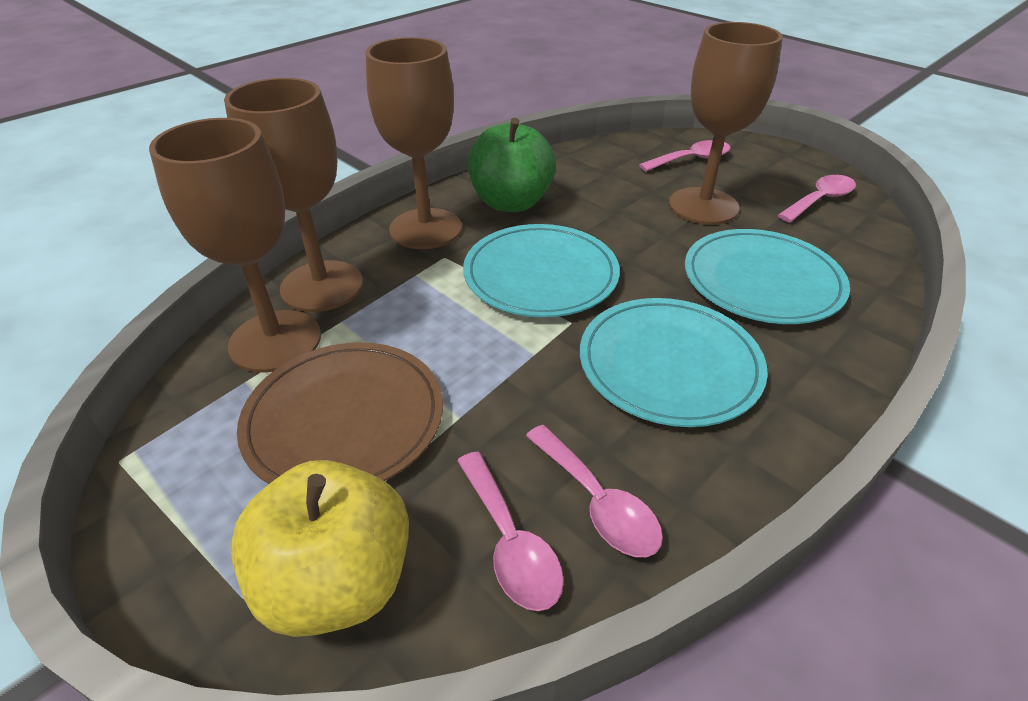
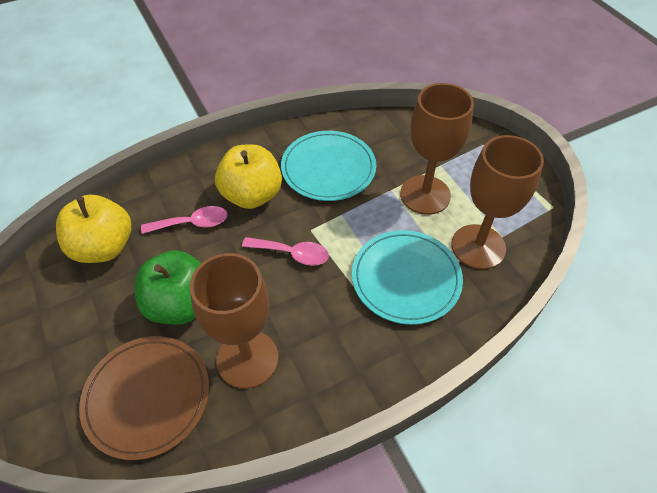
brown goblet: [149,118,321,373] [224,78,363,312] [365,37,462,249] [669,22,783,225] = 4 -> [190,253,279,389] [400,83,474,215] [451,135,544,269] = 3
pink spoon: [457,451,564,611] [526,425,663,557] [639,140,731,171] [778,175,856,222] = 4 -> [141,206,228,234] [242,237,329,266] = 2
turquoise plate: [463,224,620,317] [580,298,768,427] [685,229,850,324] = 3 -> [281,131,376,201] [352,230,463,325] = 2
yellow apple: [231,460,409,637] = 1 -> [56,194,131,263] [215,144,282,209] = 2

